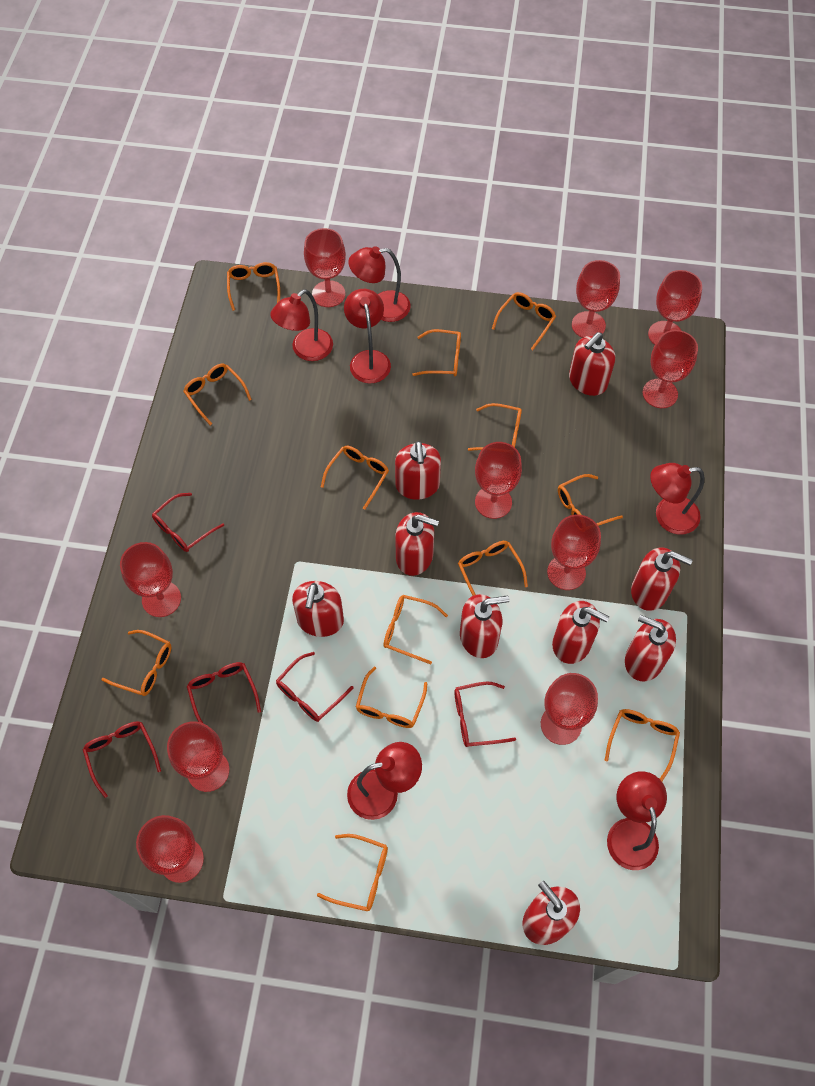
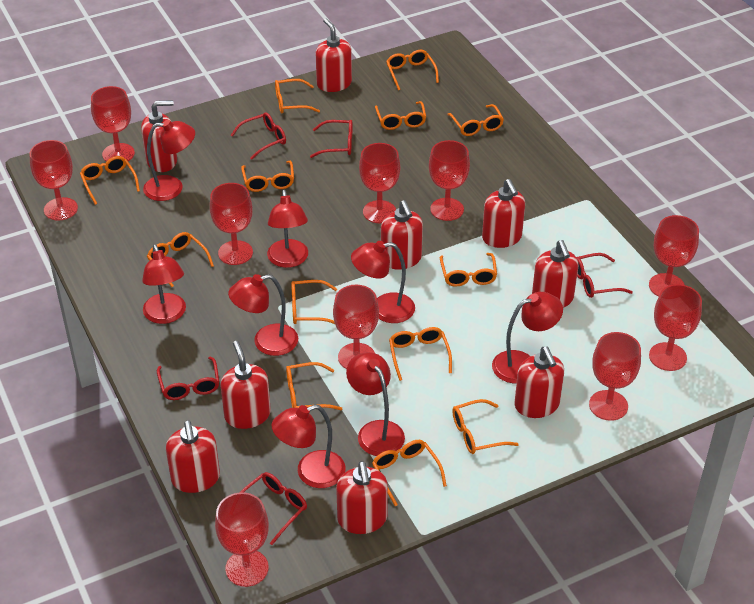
red lamp: [270,289,333,361] [344,289,391,383] [347,742,422,820] [348,246,411,322] [607,771,667,870] [650,463,704,534] = 6 -> [142,244,186,324] [143,120,195,201] [228,274,298,356] [267,190,308,268] [272,405,345,488] [346,352,405,456] [351,241,415,323] [492,292,563,383] = 8

